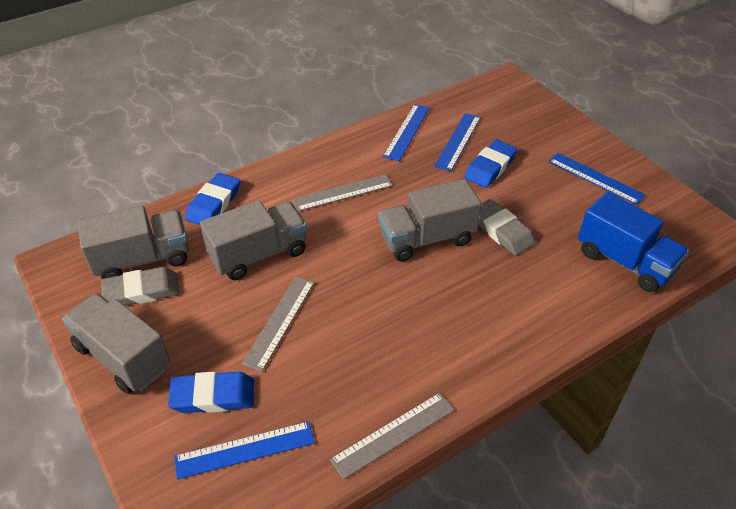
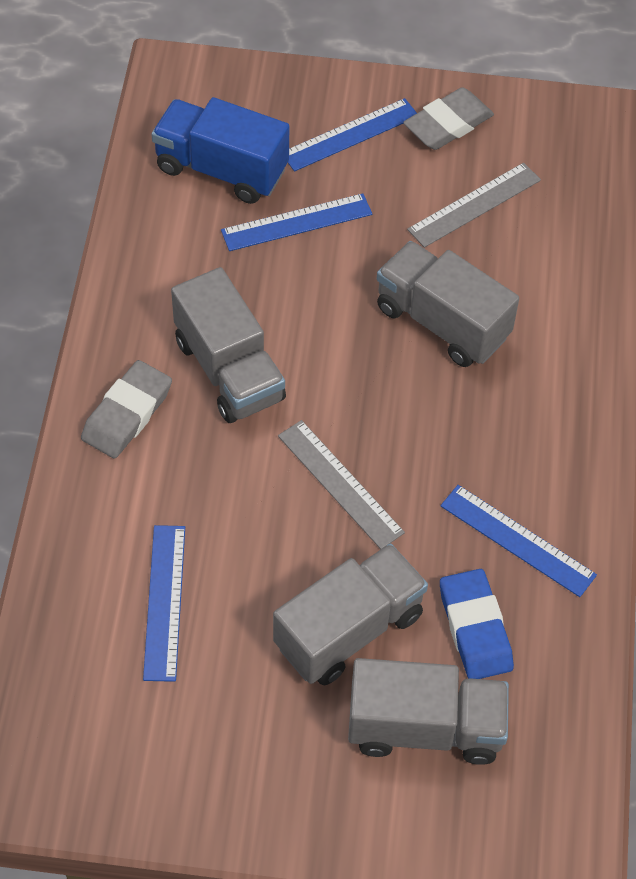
blue eraser: [168,372,254,413] [185,173,240,225] [464,139,518,188] = 3 -> [440,569,514,679] = 1
grey ruler: [242,276,314,371] [292,174,393,212] [330,393,454,480] = 3 -> [278,420,405,549] [407,163,541,248] = 2

